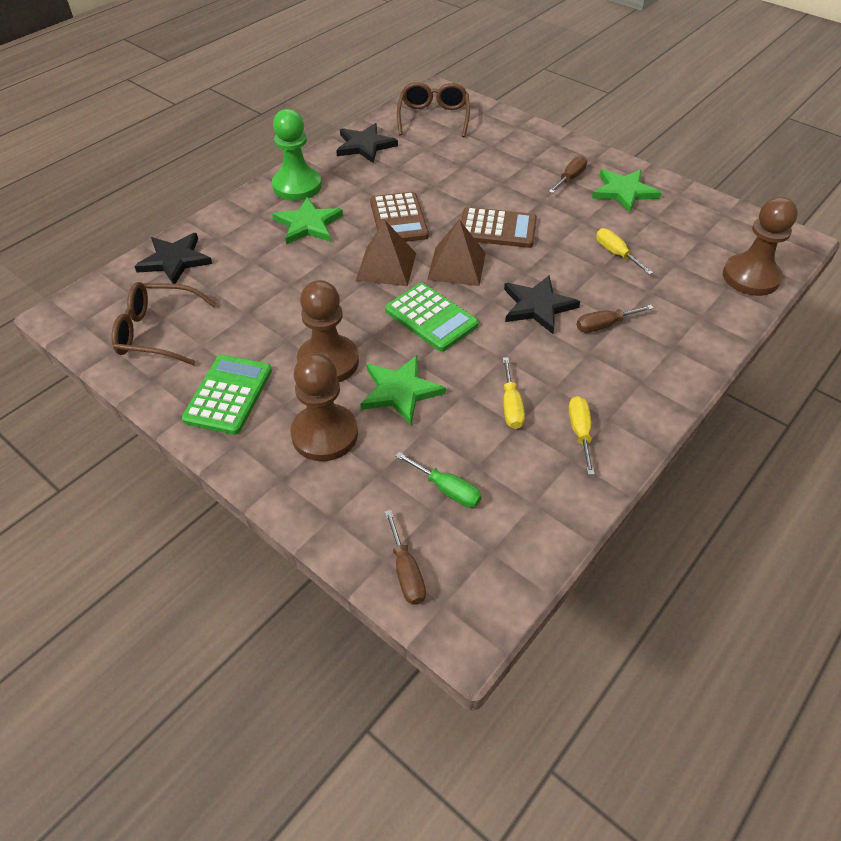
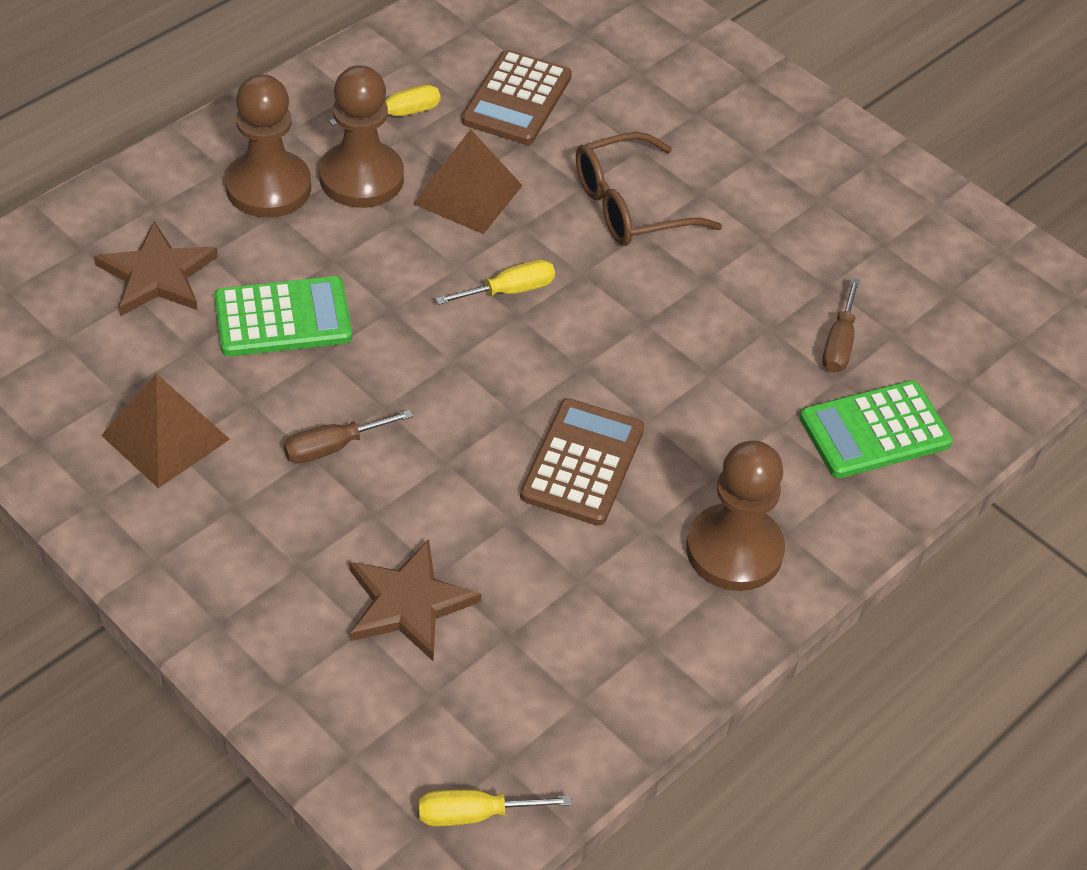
black star: [134,233,212,284] [336,123,398,163] [504,276,580,334] = 3 -> none = 0
brown glasses: [111,282,216,365] [397,82,470,137] = 2 -> [576,132,722,246] = 1
brown screwdriver: [384,510,426,605] [549,156,587,193] [576,305,654,333] = 3 -> [284,410,413,463] [823,278,860,373] = 2
brown star: none = 0 -> [94,221,218,316] [349,539,481,661] = 2
green pawn: [272,109,322,201] = 1 -> none = 0
green screwdriver: [395,452,482,508] = 1 -> none = 0
green star: [272,197,343,245] [360,355,446,425] [592,169,661,213] = 3 -> none = 0

